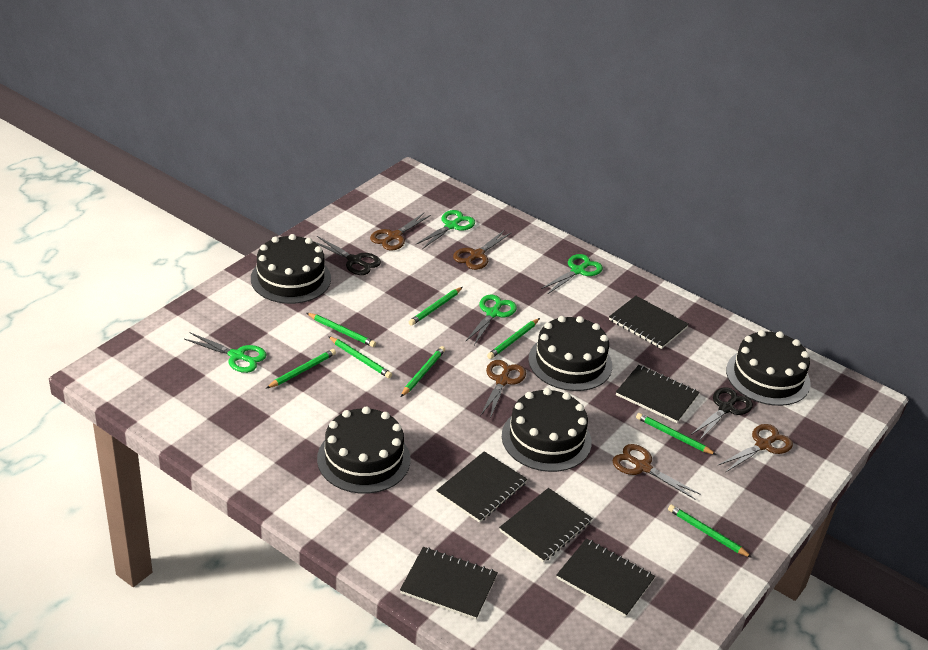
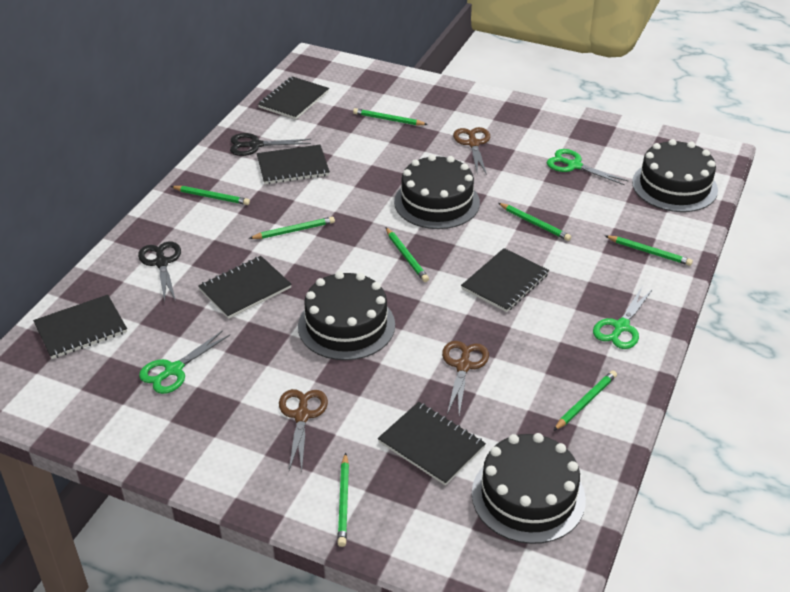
black cake: [251,234,331,304] [317,406,411,494] [502,388,592,472] [528,316,612,391] [726,330,811,406] = 5 -> [298,271,395,360] [394,154,480,229] [472,433,586,544] [632,139,718,212] = 4
brown scissors: [370,212,431,250] [453,230,512,270] [480,360,526,419] [612,444,701,500] [718,424,793,473] = 5 -> [279,389,328,471] [442,341,489,415] [453,127,490,175] = 3
green scissors: [184,333,267,373] [416,210,475,249] [465,295,517,345] [541,254,603,294] = 4 -> [139,330,230,394] [547,149,629,185] [593,287,653,349] = 3

